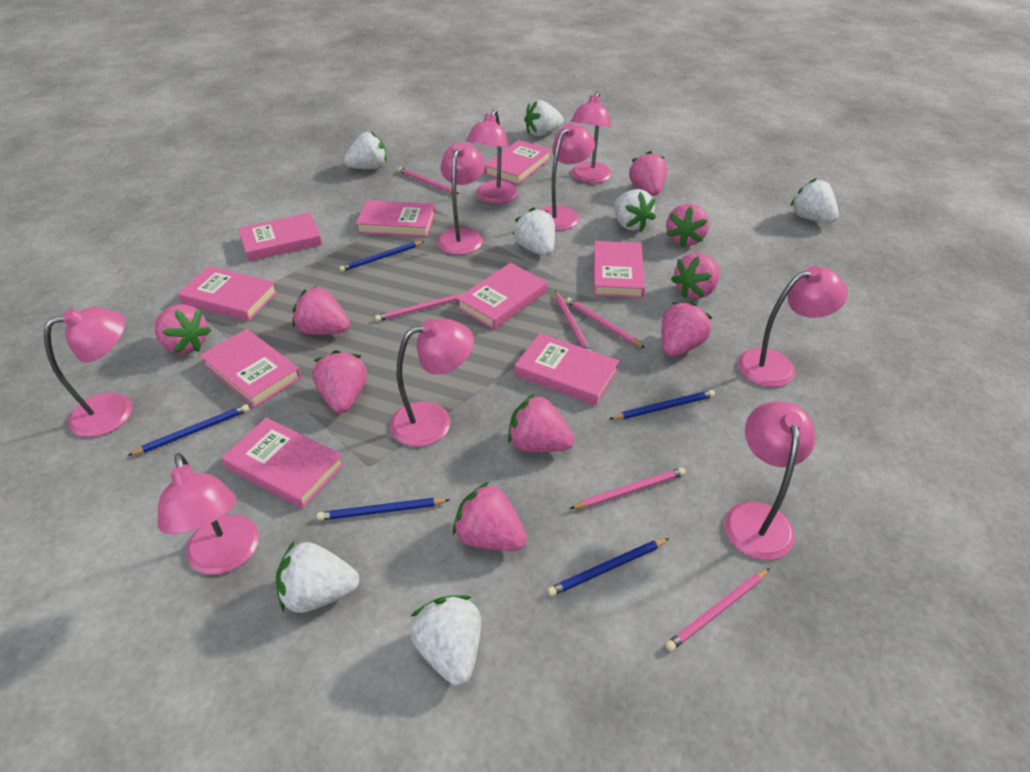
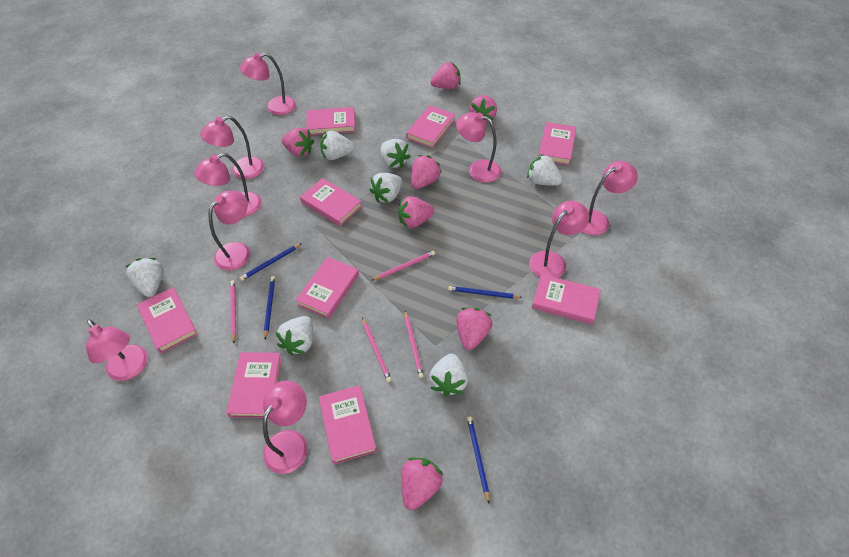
blue pencil: [127,404,250,456] [317,498,449,521] [339,241,425,272] [547,538,669,596] [610,390,715,420] = 5 -> [240,243,302,281] [264,276,275,339] [448,286,522,299] [467,416,490,503] = 4
pink pencil: [375,294,462,322] [398,167,459,194] [555,291,591,350] [566,297,645,348] [570,467,686,509] [665,568,770,651] = 6 -> [230,280,236,343] [362,318,392,382] [371,251,435,281] [405,311,424,378] = 4
pink strawberry: [155,304,211,354] [292,286,350,335] [312,350,367,413] [453,481,527,551] [508,393,575,452] [629,151,667,196] [662,302,712,357] [666,204,709,248] [671,253,720,299] = 9 -> [282,127,314,157] [398,196,435,228] [401,458,443,510] [411,155,442,189] [430,62,461,89] [456,308,493,350] [470,95,497,122] = 7

